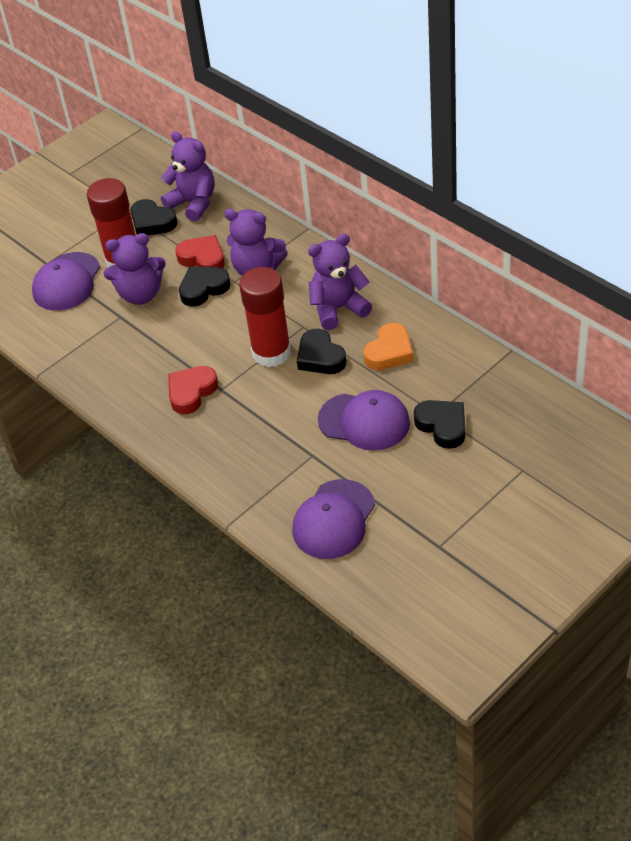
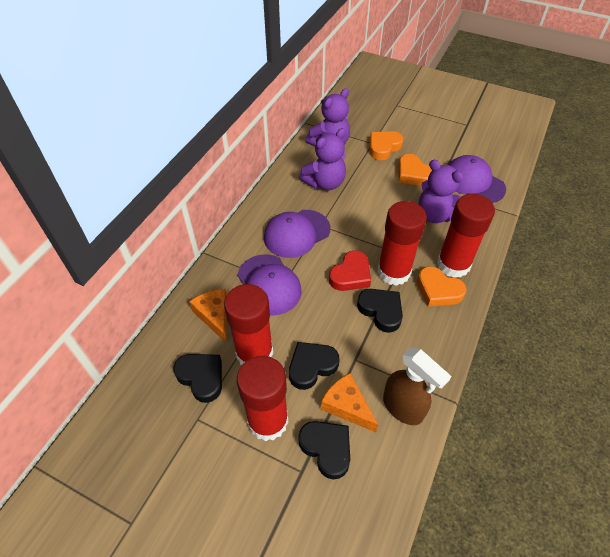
brown spray bottle: none = 0 -> [383,347,451,425] = 1
orange cheese: none = 0 -> [189,288,227,342] [321,373,378,432] = 2
orange heart: [363,323,413,370] = 1 -> [370,131,403,160] [398,154,432,186] [417,266,467,307] = 3
purple teddy bear: [104,233,166,305] [161,131,215,222] [224,209,288,276] [308,234,372,330] = 4 -> [299,128,346,190] [306,88,350,146] [419,160,464,223] = 3
red glue stick: [87,178,136,268] [239,267,291,367] = 2 -> [224,284,274,365] [237,356,288,441] [377,201,427,286] [437,194,495,278] = 4
red heart: [168,366,218,414] [175,235,225,268] = 2 -> [329,250,371,291] = 1

